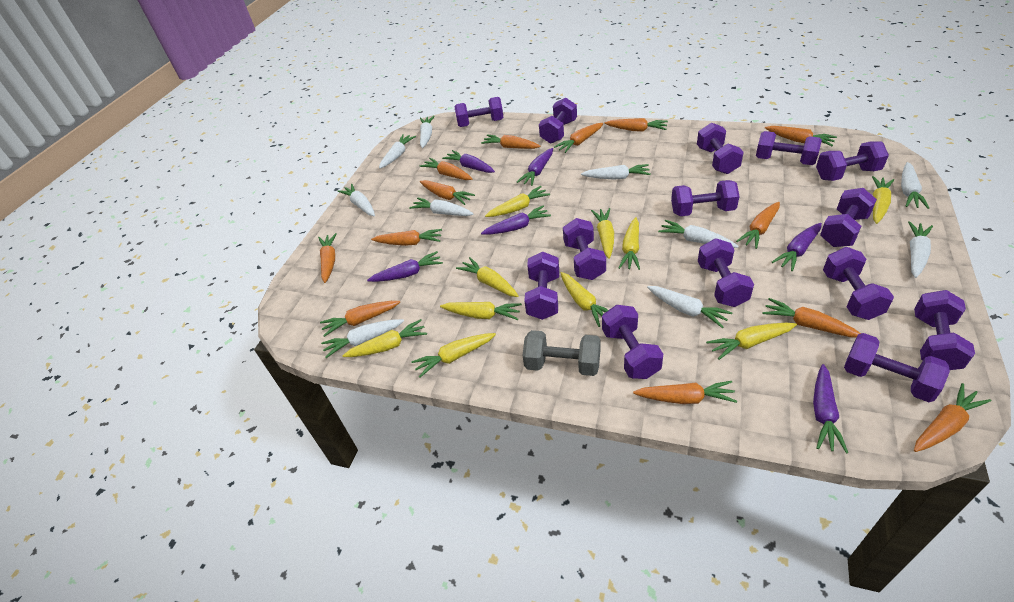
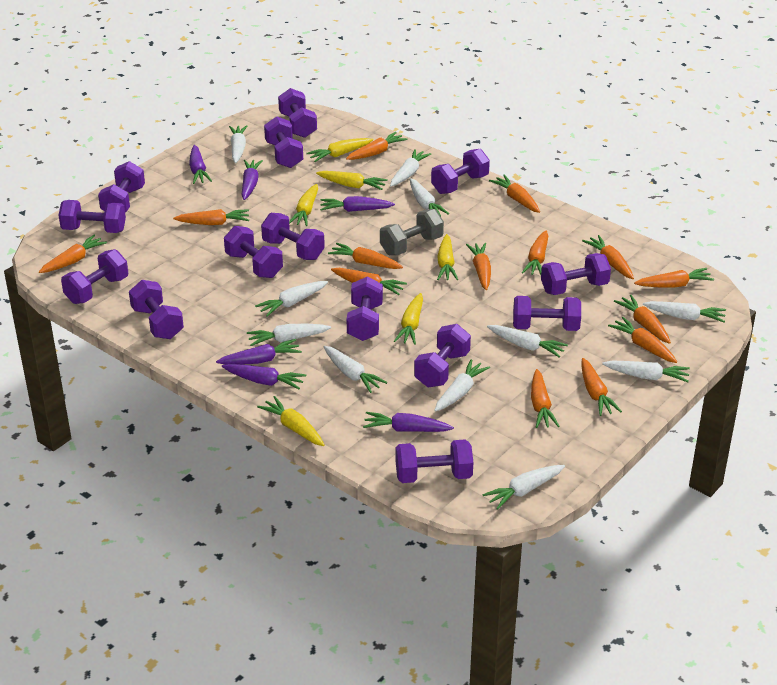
orange carrot: [318,233,336,283] [320,301,400,337] [371,229,442,246] [420,158,472,180] [420,180,475,205] [481,135,541,149] [554,123,603,153] [604,118,668,132] [633,381,737,404] [736,202,780,249] [762,298,861,337] [765,126,837,146] [914,383,991,452] = 13 -> [39,235,107,273] [173,209,249,225] [328,243,403,269] [331,268,407,295] [346,132,407,160] [466,243,491,290] [489,175,540,213] [522,230,548,275] [531,369,559,428] [581,358,622,416] [582,235,634,279] [608,317,677,363] [614,295,671,344] [634,268,714,288] = 14
white carrot: [321,319,404,358] [337,184,375,216] [379,134,416,169] [409,197,473,216] [420,116,435,148] [581,164,651,180] [647,286,733,328] [658,220,739,248] [901,162,929,209] [908,221,933,278] = 10 -> [229,125,247,163] [247,324,331,346] [255,281,328,317] [324,346,388,393] [390,149,431,186] [410,178,449,216] [434,359,490,411] [482,465,565,510] [487,325,568,358] [602,360,690,382] [643,301,726,323] = 11
yellow carrot: [342,319,427,357] [411,333,496,378] [440,302,522,320] [456,257,519,297] [485,186,550,217] [561,272,608,327] [591,208,614,259] [618,217,640,270] [706,323,797,360] [872,176,894,224] = 10 -> [257,396,325,446] [289,184,318,226] [307,138,373,162] [316,171,388,190] [394,293,423,345] [437,234,458,280] = 6

